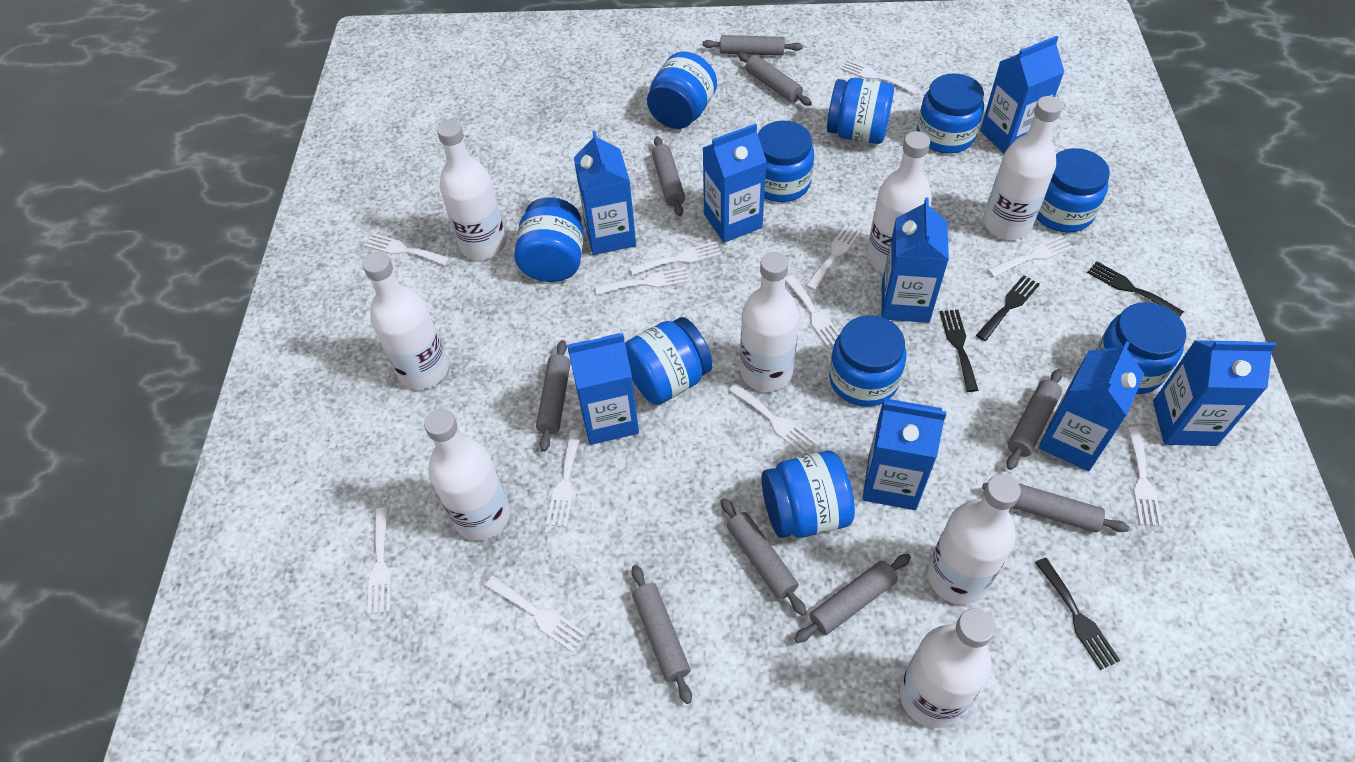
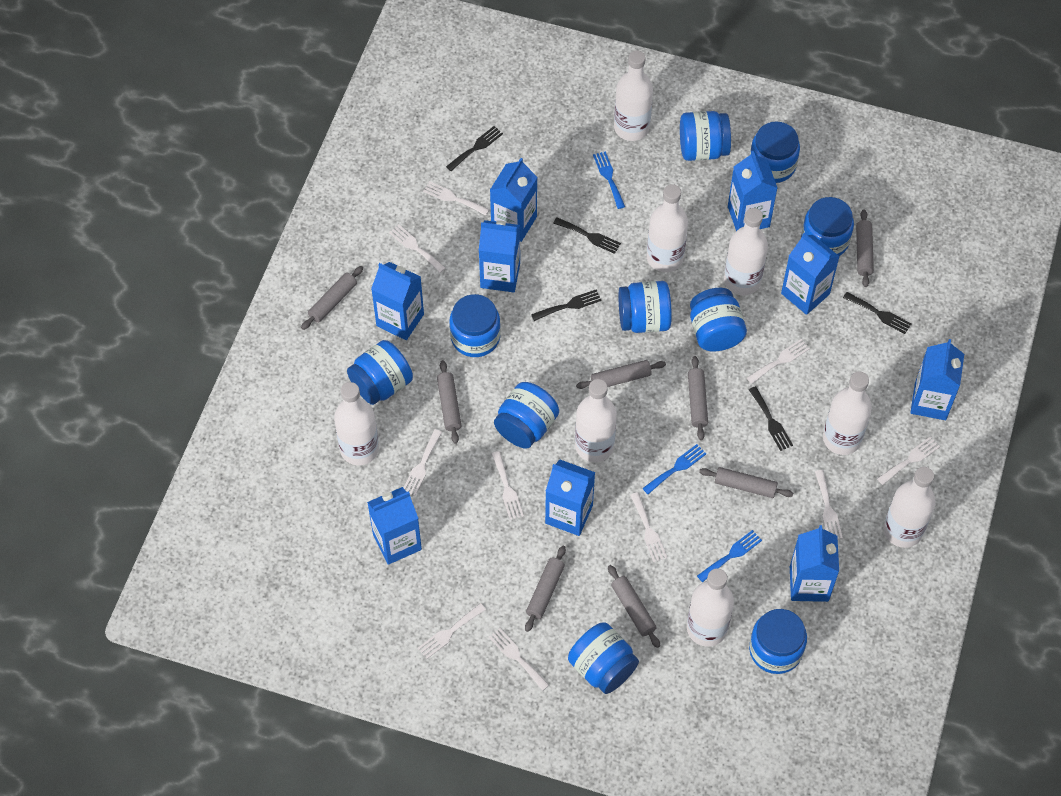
black fork: [940,310,978,392] [976,275,1040,341] [1035,558,1121,670] [1087,261,1184,318] = 4 -> [446,126,503,171] [531,290,602,321] [553,217,621,254] [749,386,793,451] [843,292,912,334] = 5
blue carton: [567,333,639,445] [574,131,636,255] [703,124,767,243] [863,398,946,510] [882,197,949,323] [980,36,1064,154] [1038,341,1144,471] [1153,340,1276,446] = 8 -> [367,487,422,565] [371,262,424,340] [479,220,520,292] [490,158,537,242] [545,460,595,536] [728,151,778,231] [781,233,840,315] [790,525,839,602] [910,339,964,420] = 9
blue fork: none = 0 -> [593,151,625,209] [642,444,706,494] [697,530,762,582] = 3
grey rolling pin: [536,340,571,452] [631,565,692,704] [652,136,685,216] [702,35,803,56] [721,498,807,616] [738,52,812,106] [794,554,911,643] [982,483,1129,533] [1006,369,1063,470] = 9 -> [301,266,363,330] [437,360,462,444] [525,546,566,632] [576,360,666,389] [608,565,660,648] [688,356,708,440] [699,467,793,498] [856,209,874,287] = 8
white fork: [364,233,450,266] [368,507,391,614] [485,576,586,652] [546,430,582,527] [595,267,690,295] [629,241,722,275] [729,383,816,455] [785,275,840,350] [806,224,861,290] [840,60,919,94] [988,235,1073,277] [1128,427,1163,527] = 12 -> [389,224,445,273] [404,429,442,496] [418,603,486,659] [423,181,490,216] [489,628,549,691] [492,451,524,520] [630,492,667,562] [747,339,810,384] [815,470,843,539] [877,436,940,485] = 10

